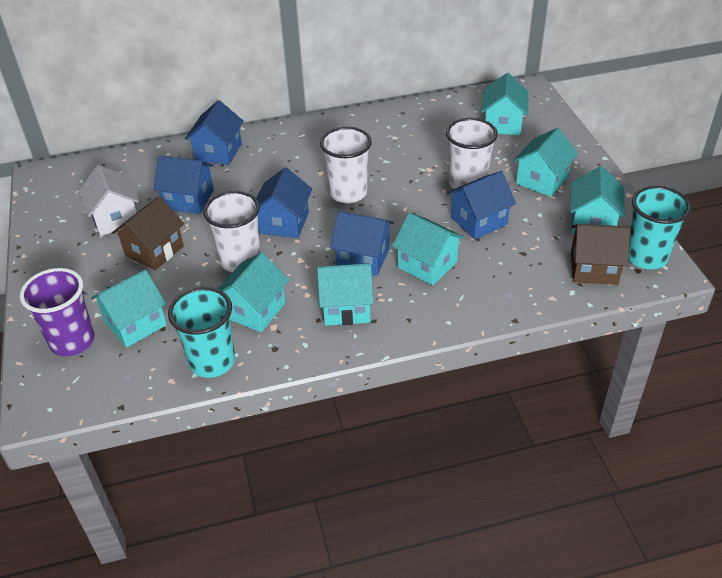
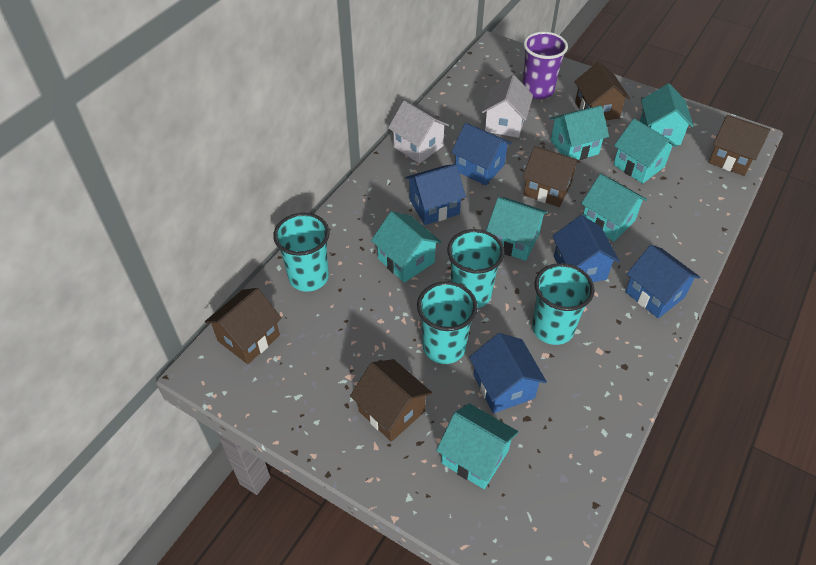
brown house: [112,196,184,270] [571,224,630,285] = 2 -> [205,288,282,364] [350,359,432,442] [523,146,580,207] [574,62,630,121] [708,115,770,176] = 5
turquoise cup: [168,287,235,378] [629,186,691,269] = 2 -> [273,213,330,292] [417,281,478,364] [447,229,505,308] [532,263,594,345] = 4
white cup: [203,191,261,272] [320,127,372,203] [446,118,498,189] = 3 -> none = 0
white house: [79,165,139,236] = 1 -> [388,100,449,164] [482,75,533,138] = 2

